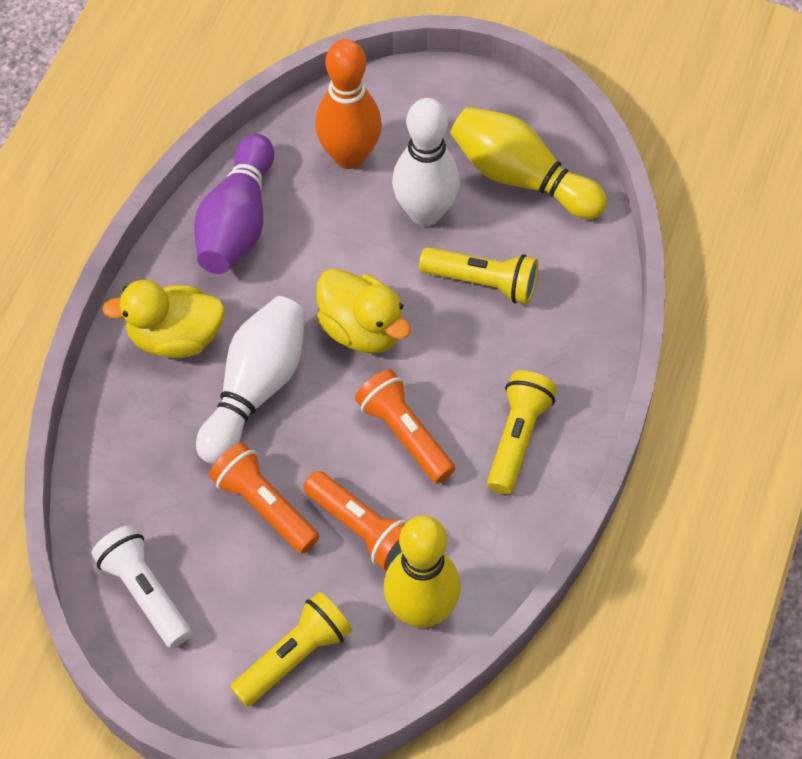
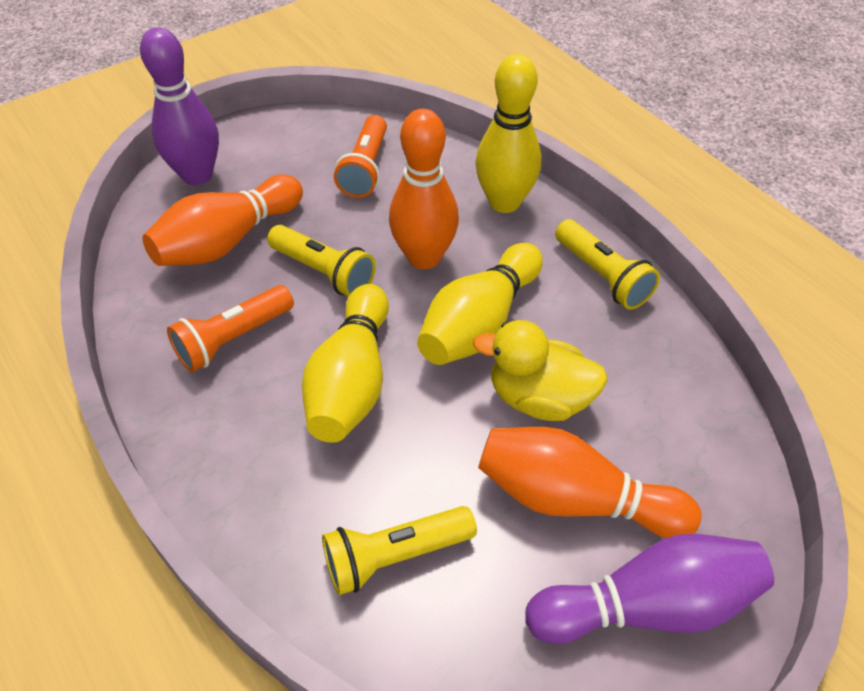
orange bowling pin: [315,39,382,169] = 1 -> [142,174,303,266] [389,109,459,269] [478,427,702,538] = 3
orange flashlight: [209,443,319,554] [303,471,408,571] [355,369,455,484] = 3 -> [167,285,294,372] [334,115,387,198] = 2
purple bowling pin: [194,134,274,274] = 1 -> [140,27,219,185] [525,534,774,644] = 2
white bowling pin: [196,296,306,464] [392,98,460,226] = 2 -> none = 0
white flashlight: [91,525,191,648] = 1 -> none = 0
yellow bowling pin: [384,515,461,628] [450,107,607,219] = 2 -> [302,284,389,443] [417,243,543,365] [475,54,541,213] = 3
yellow duck: [102,280,225,358] [316,268,411,354] = 2 -> [473,320,608,421] = 1

